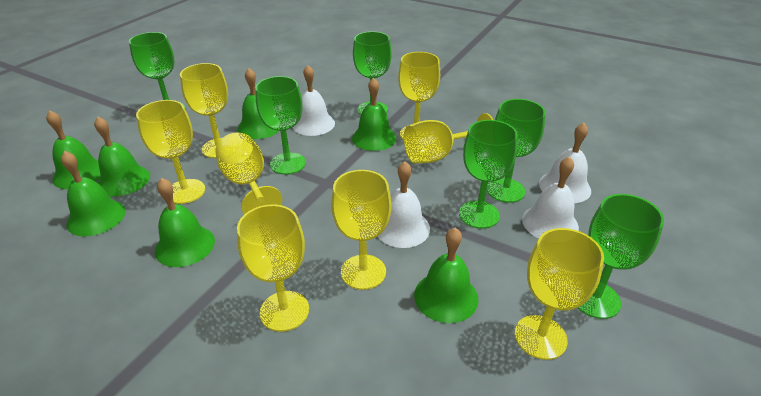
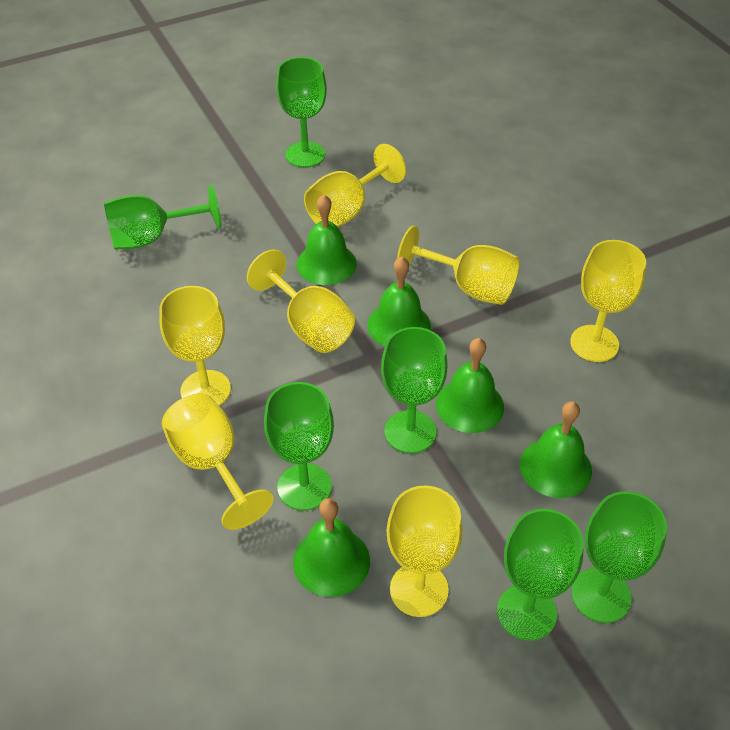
green bell: [46,110,101,189] [61,151,126,236] [94,117,150,197] [155,178,215,267] [237,68,279,139] [352,78,396,151] [414,228,478,323] = 7 -> [293,498,370,597] [297,195,357,285] [367,256,431,346] [436,338,504,433] [520,401,592,498] = 5
white bell: [292,65,335,136] [377,161,430,248] [522,156,579,238] [539,123,591,203] = 4 -> none = 0
yellow goblet: [136,100,205,204] [180,63,228,158] [215,132,282,214] [237,204,309,332] [331,170,391,290] [398,52,440,140] [404,113,493,164] [515,228,604,360] = 8 -> [159,286,231,406] [162,393,273,530] [247,250,355,353] [304,144,406,227] [387,486,463,617] [397,226,520,305] [570,240,646,362] = 7

